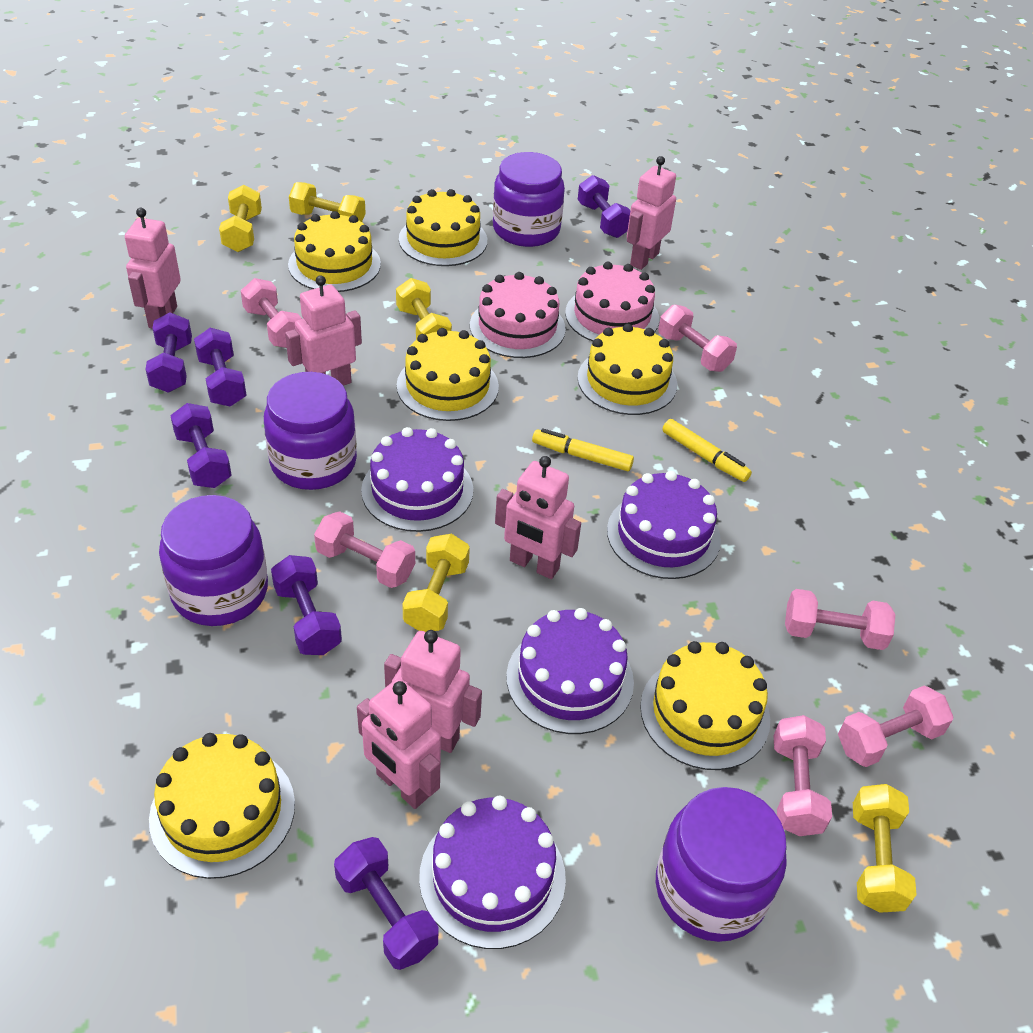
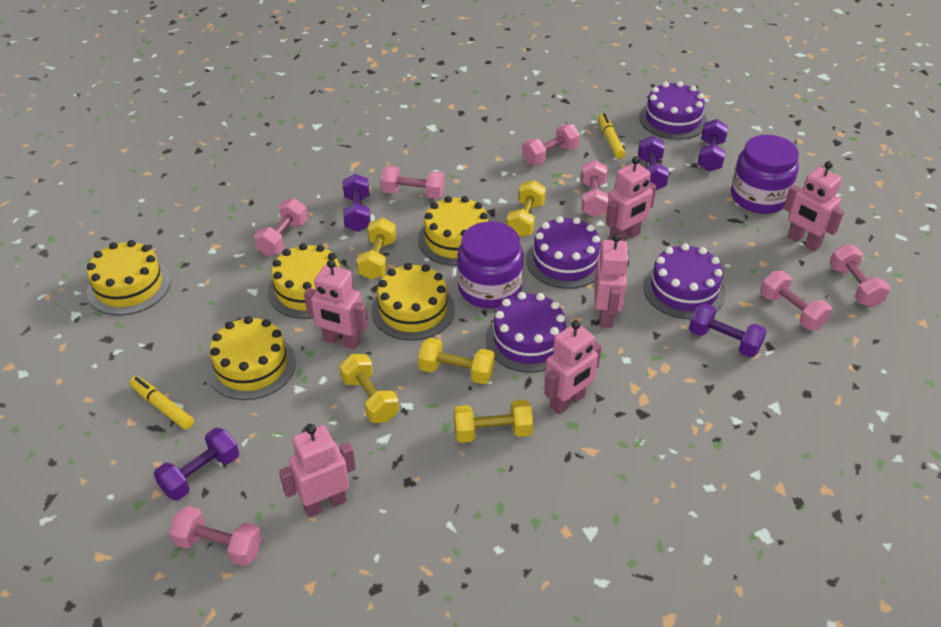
pink cake: [470,272,566,358] [565,262,659,341] = 2 -> none = 0
pink dumbbell: [241,278,302,348] [314,511,415,588] [658,305,737,372] [774,715,832,836] [785,589,896,650] [838,685,954,767] = 6 -> [169,506,262,566] [254,198,308,256] [381,166,445,199] [522,124,580,165] [581,160,609,217] [760,271,832,330] [829,244,890,307] = 7
purple dumbbell: [145,312,192,392] [170,403,232,488] [194,328,246,407] [271,555,342,655] [334,837,439,970] [578,175,631,238] = 6 -> [154,428,239,500] [343,174,371,232] [638,136,669,190] [689,303,767,358] [698,119,728,172] = 5
purple jar: [159,495,268,626] [264,372,357,490] [493,152,565,247] [656,787,787,942] = 4 -> [457,221,523,308] [731,135,799,214] = 2
yellow cake: [149,733,295,879] [288,211,381,292] [397,328,499,421] [399,189,487,266] [577,324,677,415] [640,641,770,770] = 6 -> [87,240,171,315] [207,316,296,400] [268,243,340,319] [372,263,455,341] [418,196,488,266] = 5

